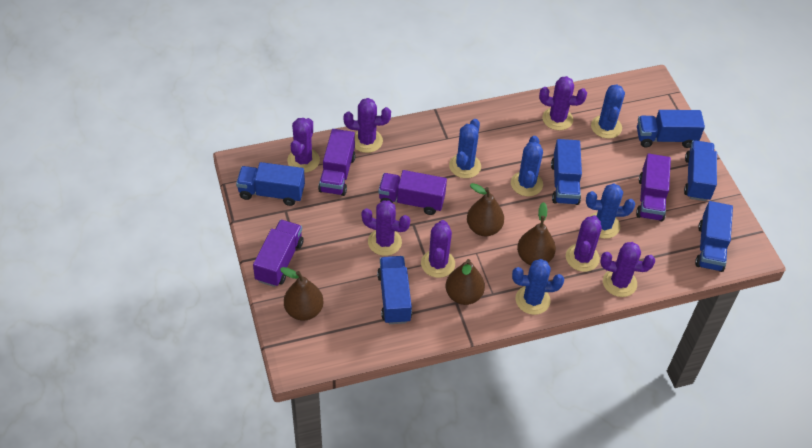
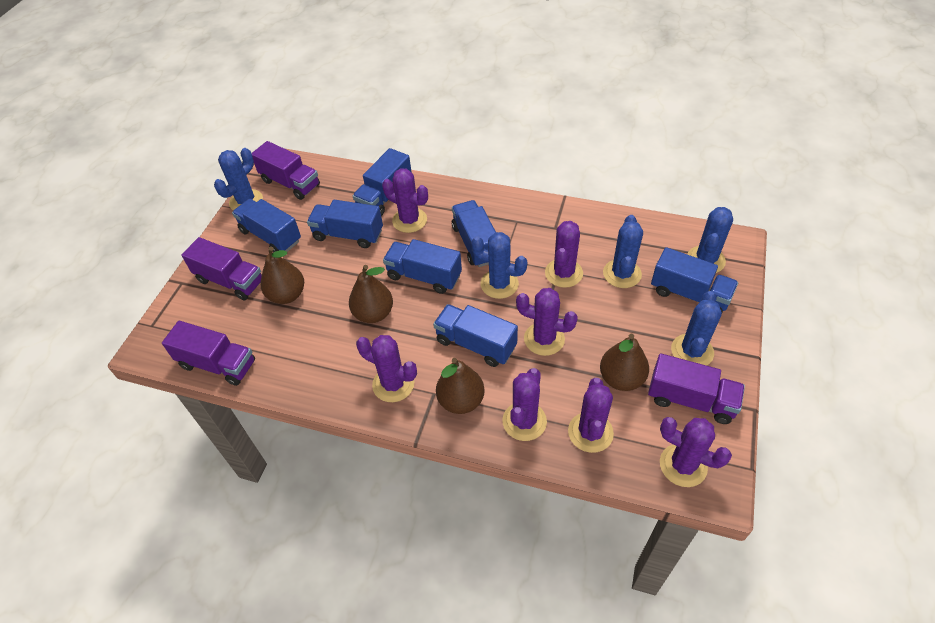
blue truck: [236,162,305,206] [377,256,412,324] [551,139,582,205] [637,110,705,148] [684,140,717,201] [695,201,733,272] = 6 -> [232,199,301,252] [307,200,383,248] [353,148,412,216] [383,239,462,294] [433,304,518,367] [452,200,496,267] [651,247,738,312] = 7

